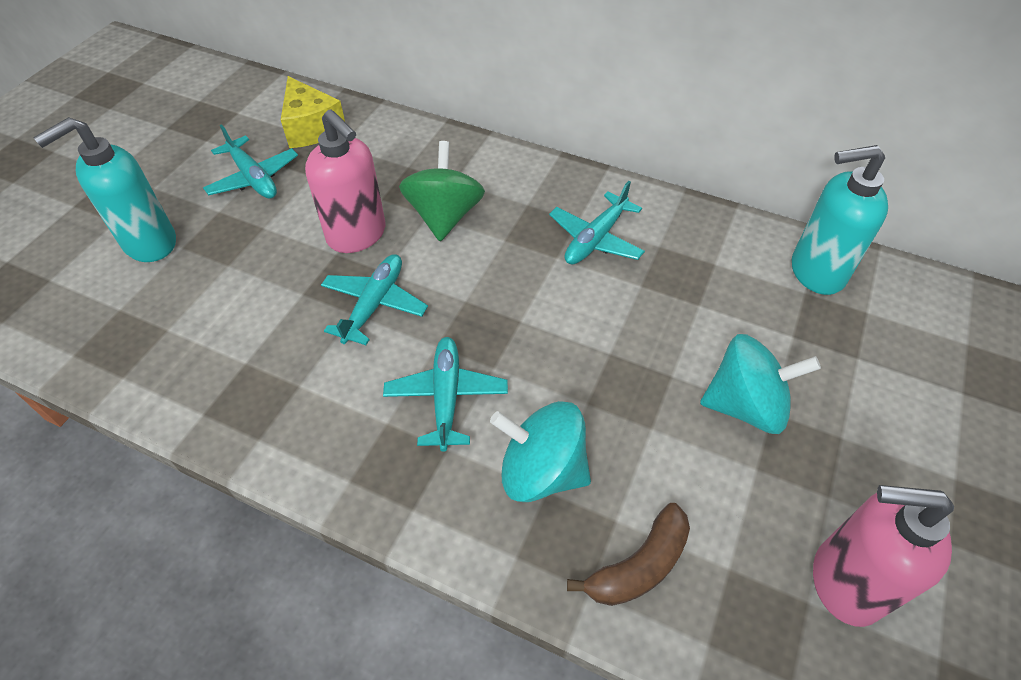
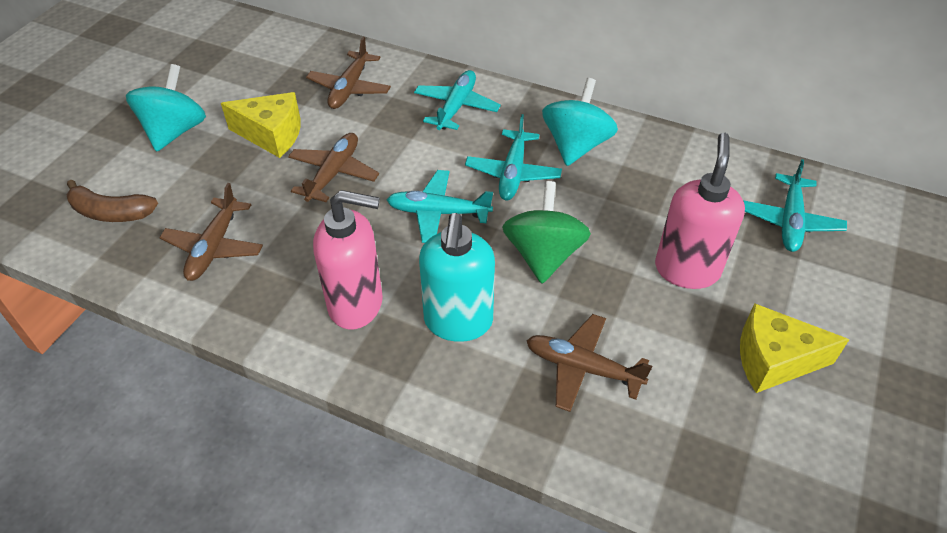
brown plane: none = 0 -> [159,183,263,281] [288,133,379,202] [306,37,391,109] [526,314,652,412] = 4
turquoise soap dispenser: [33,117,176,262] [792,145,888,295] = 2 -> [419,213,495,342] = 1
yellow cheese: [281,76,345,148] = 1 -> [221,92,301,158] [740,303,850,393] = 2

